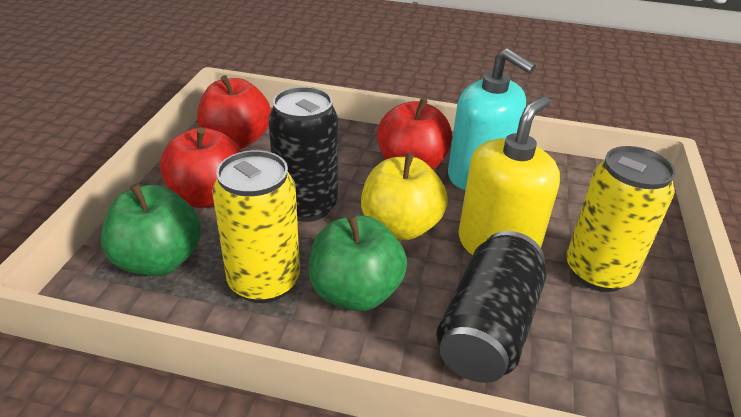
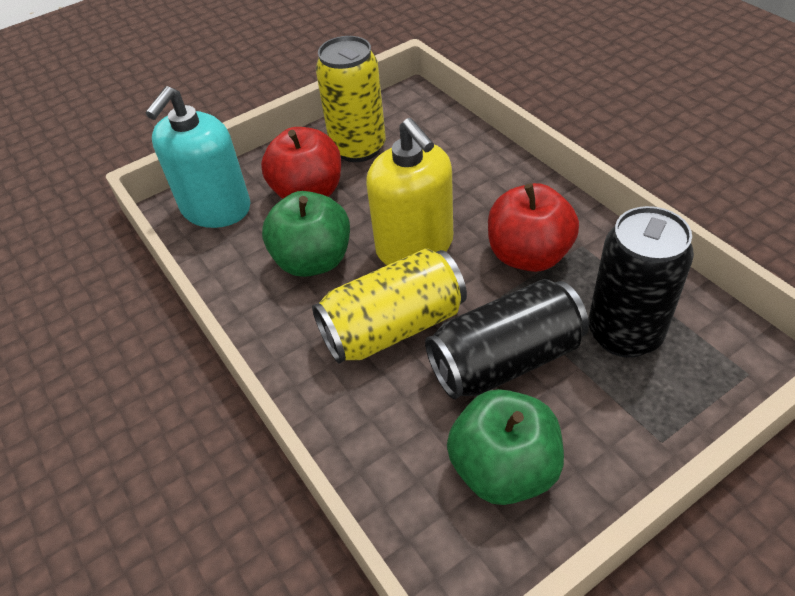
red apple: [160,127,242,208] [197,75,271,149] [377,98,452,169] = 3 -> [261,127,341,199] [488,183,579,272] = 2
yellow apple: [361,153,448,240] = 1 -> none = 0

